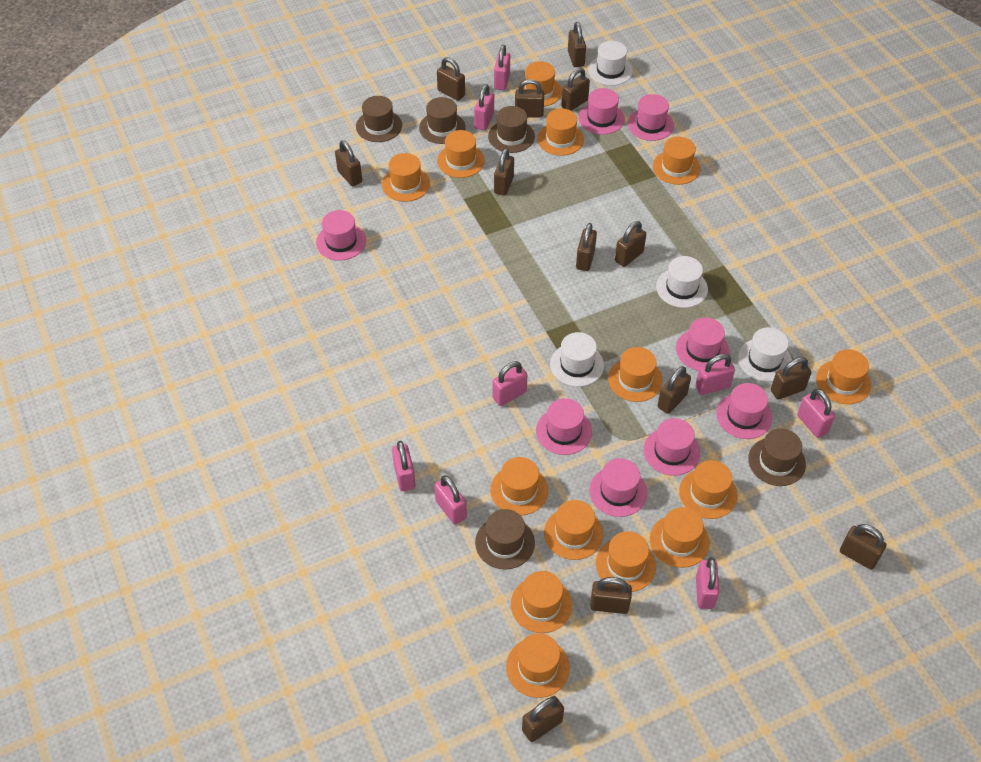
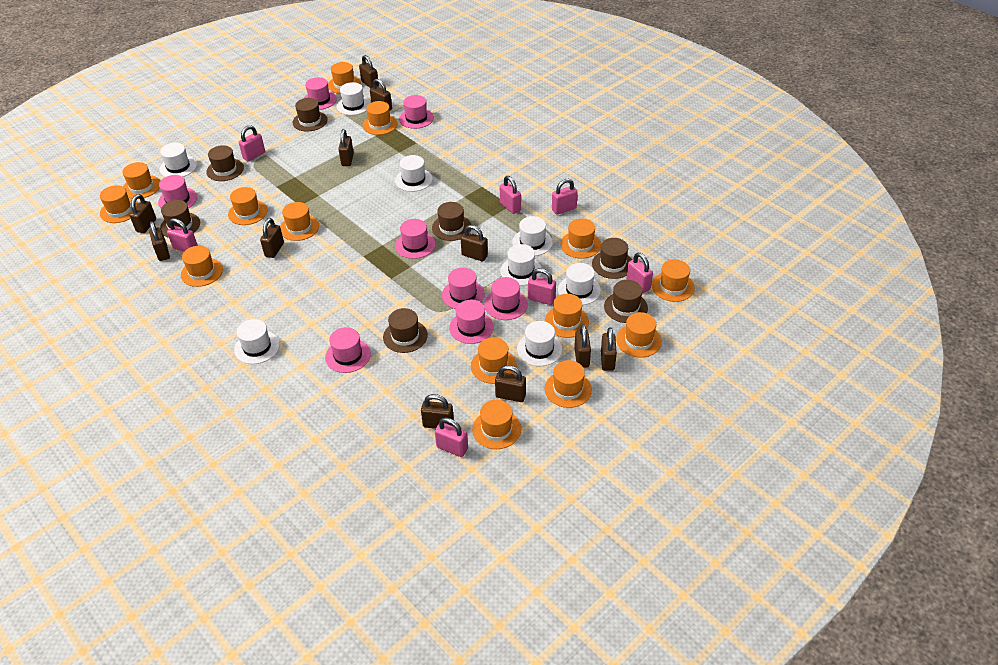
brown hat: [356,96,402,142] [419,97,466,144] [475,509,535,570] [488,106,535,153] [748,429,806,486] = 5 -> [160,200,200,238] [206,145,244,181] [293,98,328,131] [383,308,428,353] [432,202,471,241] [592,238,632,279] [604,280,648,323] = 7
brown padlock: [335,140,362,186] [437,57,465,101] [494,148,514,196] [515,79,544,118] [522,696,564,742] [561,68,590,111] [568,22,586,67] [576,223,597,271] [590,577,632,614] [615,221,646,267] [658,366,691,414] [771,357,811,399] [840,524,886,570] = 13 -> [129,194,156,233] [149,221,170,261] [260,218,284,258] [338,129,354,166] [359,55,379,88] [370,79,392,111] [421,394,454,429] [461,225,488,261] [495,365,526,402] [574,324,591,368] [601,327,617,371] = 11
pink padlock: [392,441,416,491] [434,475,467,525] [474,84,494,130] [492,361,527,406] [494,45,510,90] [695,354,735,395] [696,557,719,609] [797,389,835,438] = 8 -> [167,218,198,252] [239,125,265,162] [435,417,468,457] [500,176,521,214] [528,268,556,305] [552,179,578,215] [626,253,653,293] = 7
white hat: [550,332,604,387] [588,41,633,86] [656,256,708,308] [738,327,792,382] = 4 -> [160,143,197,177] [234,319,280,364] [337,82,371,115] [395,155,433,192] [500,244,542,286] [512,216,553,256] [517,321,562,366] [558,263,601,305] = 8

